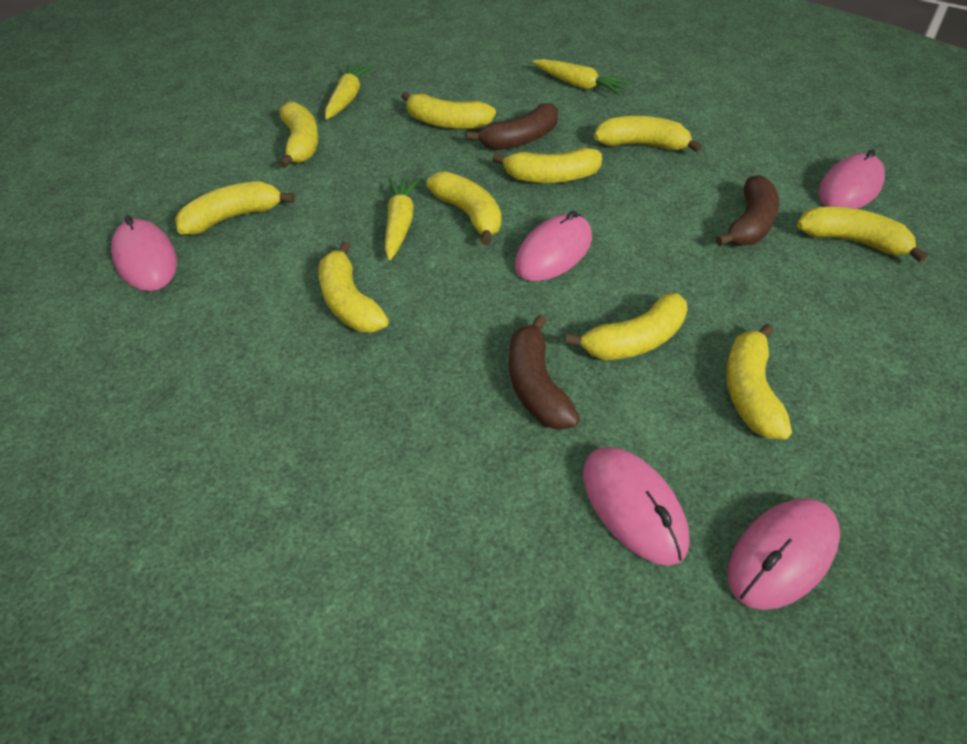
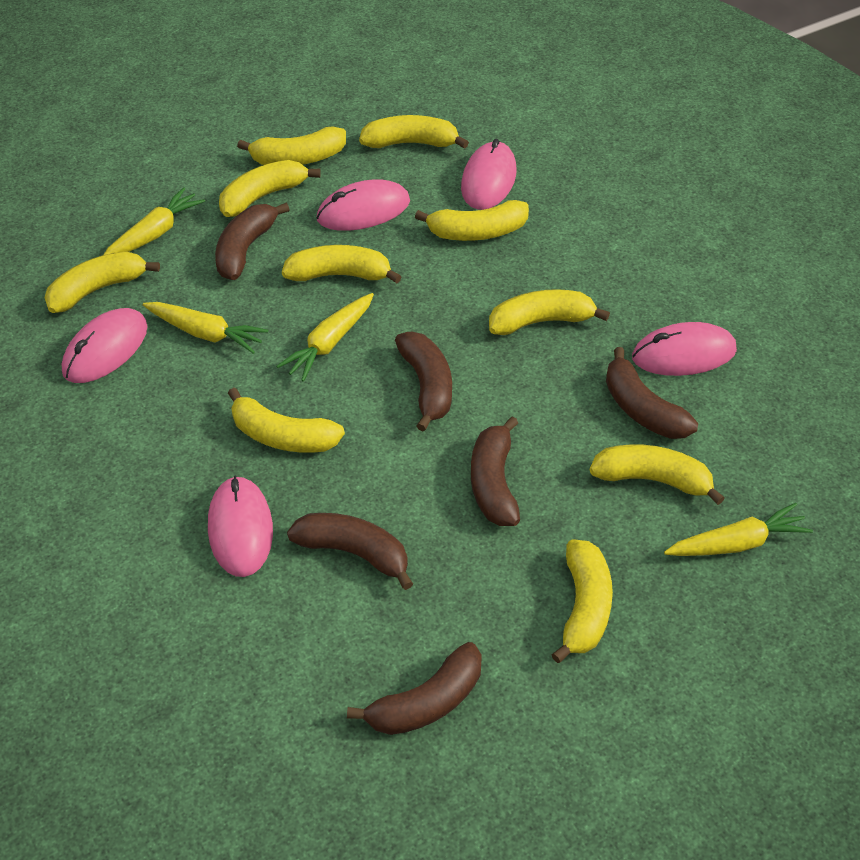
brown banana: [467,103,558,150] [509,315,580,430] [716,175,779,246] = 3 -> [215,203,290,280] [287,513,413,590] [347,642,482,735] [395,332,452,432] [471,416,520,526] [606,347,698,439] = 6
yellow carrot: [325,64,372,120] [384,178,420,260] [532,59,630,94] = 3 -> [103,187,205,255] [143,302,268,354] [276,293,374,382] [664,503,813,556] = 4

